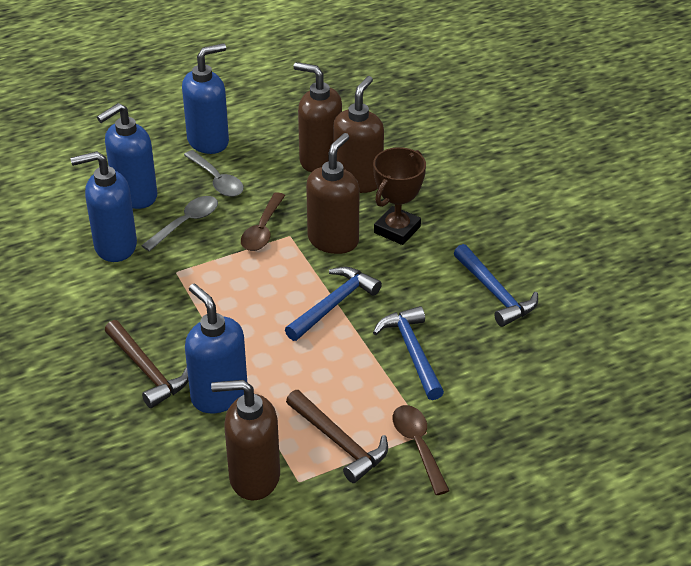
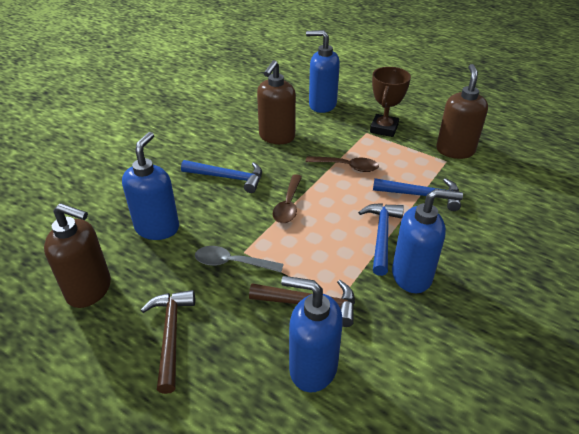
brown soap dispenser: [211,380,280,501] [294,62,342,172] [306,133,360,254] [333,76,384,193] = 4 -> [44,203,111,308] [257,60,296,144] [436,64,488,159] = 3
grey spoon: [141,196,218,252] [184,150,244,197] = 2 -> [195,246,283,272] = 1

